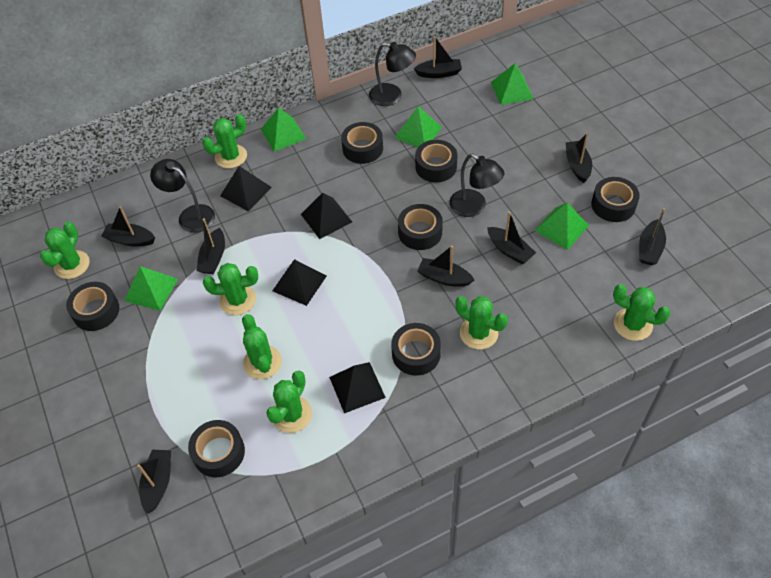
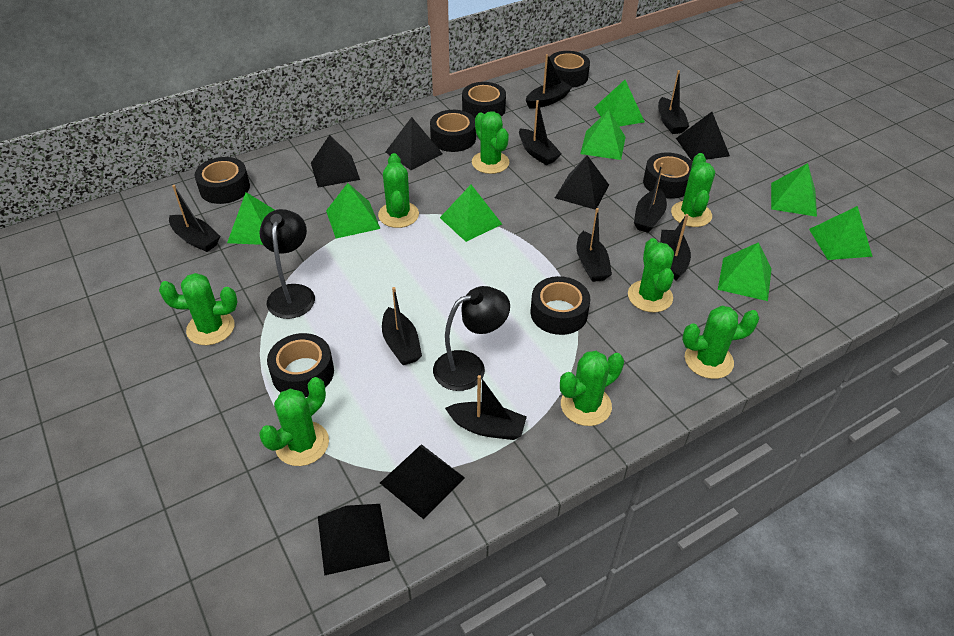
black boat: [102,206,155,247] [137,450,171,513] [197,218,225,274] [414,36,462,78] [417,246,474,287] [487,212,536,264] [565,133,592,183] [639,208,666,265] = 8 -> [169,185,220,252] [382,287,422,365] [445,375,527,440] [519,100,561,165] [526,54,572,108] [577,208,612,282] [634,163,667,233] [658,70,689,134] [660,214,691,281] = 9
black lamp: [150,159,215,233] [369,42,416,106] [449,154,505,217] = 3 -> [260,209,315,319] [433,286,510,391] = 2
black pyramid: [220,166,272,211] [272,259,327,306] [301,193,352,239] [329,362,386,413] = 4 -> [311,135,360,187] [318,504,390,576] [380,444,465,519] [386,117,443,170] [555,155,609,210] [676,112,730,162] = 6
green cactus: [40,222,90,279] [202,114,247,168] [203,263,258,315] [242,314,282,379] [266,371,312,433] [455,296,508,350] [613,284,670,341] = 7 -> [159,273,237,345] [259,377,329,466] [378,153,419,228] [472,111,509,174] [560,351,624,426] [628,238,674,312] [671,153,715,227] [682,306,760,379] = 8
green pyramid: [125,266,178,311] [261,108,307,152] [395,106,442,147] [491,63,534,105] [535,202,589,250] = 5 -> [227,192,274,245] [326,183,381,239] [440,185,502,242] [580,110,626,160] [594,80,645,126] [718,242,772,301] [771,163,817,217] [809,206,873,260] = 8

